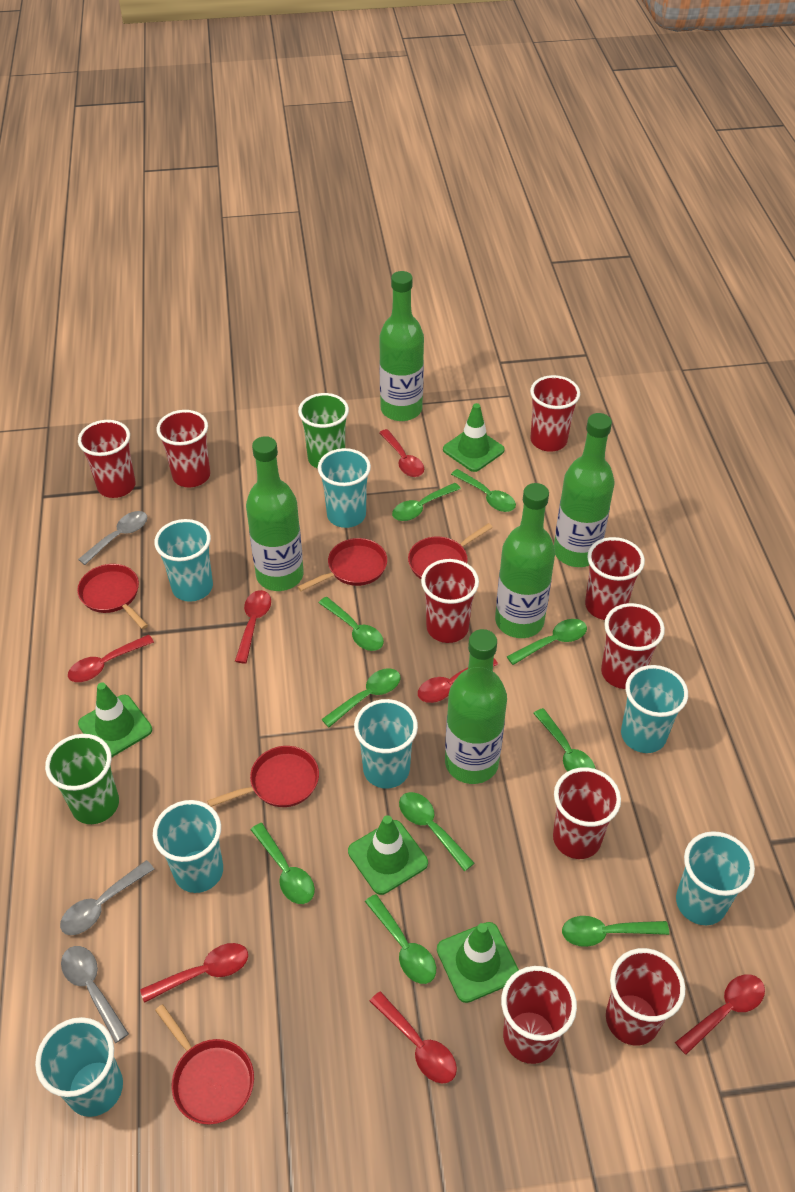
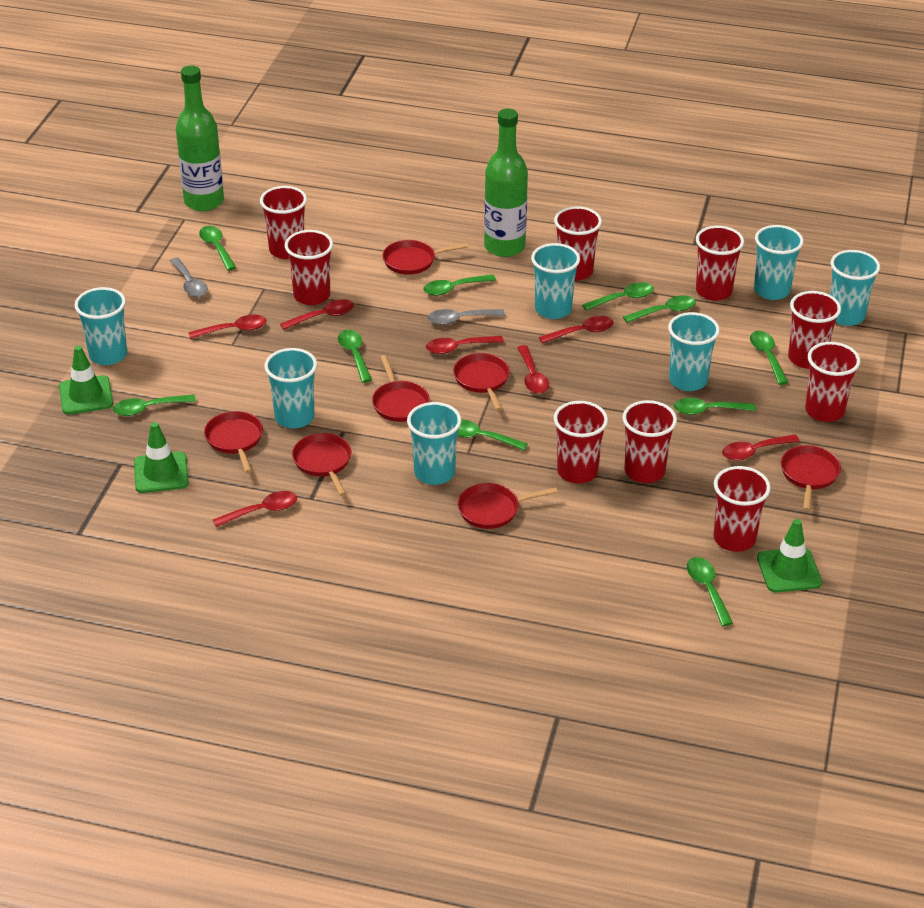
green bottle: [246,436,304,591] [379,271,424,421] [445,629,507,784] [495,483,555,638] [554,413,614,567] = 5 -> [176,65,224,211] [484,108,528,257] = 2
green cup: [45,734,119,824] [298,393,349,469] = 2 -> none = 0
green traffic cone: [78,683,152,758] [348,815,428,895] [437,922,519,1003] [443,403,505,472] = 4 -> [59,346,113,415] [134,422,189,493] [757,519,822,592] = 3
grey spoon: [60,860,154,935] [61,946,129,1043] [78,511,147,565] = 3 -> [170,258,208,297] [428,309,505,325] = 2
red pan: [77,564,148,629] [155,1004,254,1125] [207,746,319,807] [298,538,387,591] [408,523,493,579] = 5 -> [204,411,263,473] [292,433,352,496] [372,355,430,422] [383,240,469,275] [453,353,510,411] [458,483,558,529] [781,445,841,511] = 7

